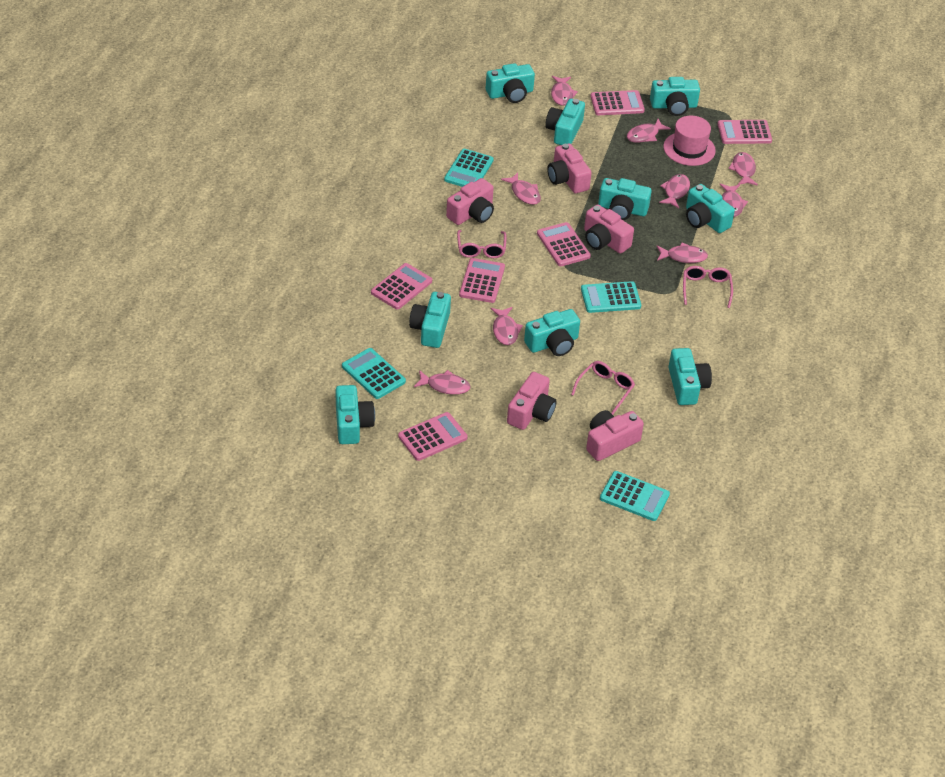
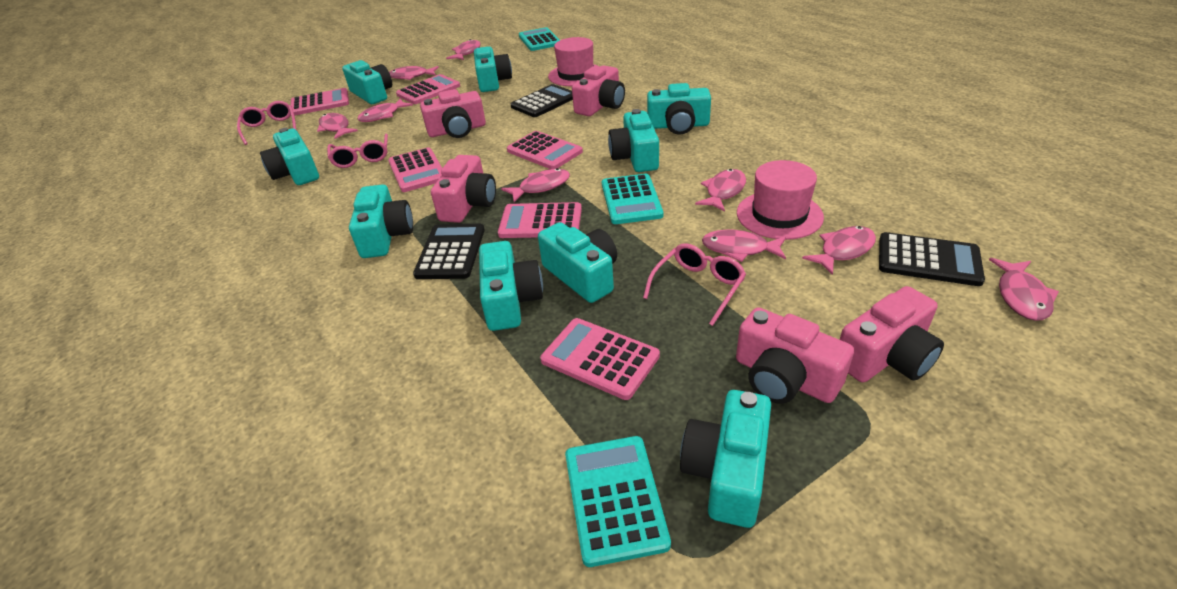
black calculator: none = 0 -> [413,224,485,279] [511,84,573,117] [879,232,985,286] = 3
pink hat: [663,116,716,166] = 1 -> [548,37,600,86] [737,160,824,240] = 2
turquoise calculator: [342,348,406,399] [444,149,494,187] [581,281,641,313] [600,471,670,521] = 4 -> [519,27,560,51] [565,436,671,567] [602,174,663,224] = 3

